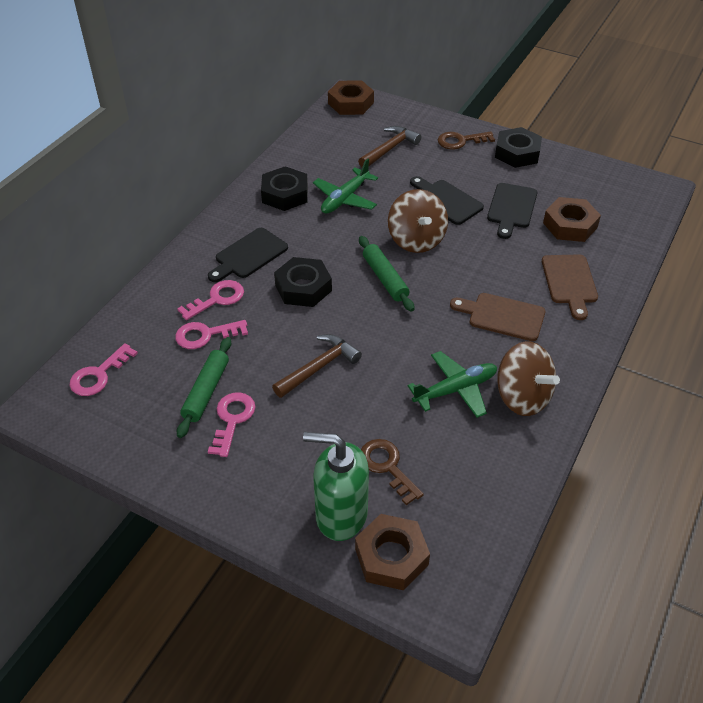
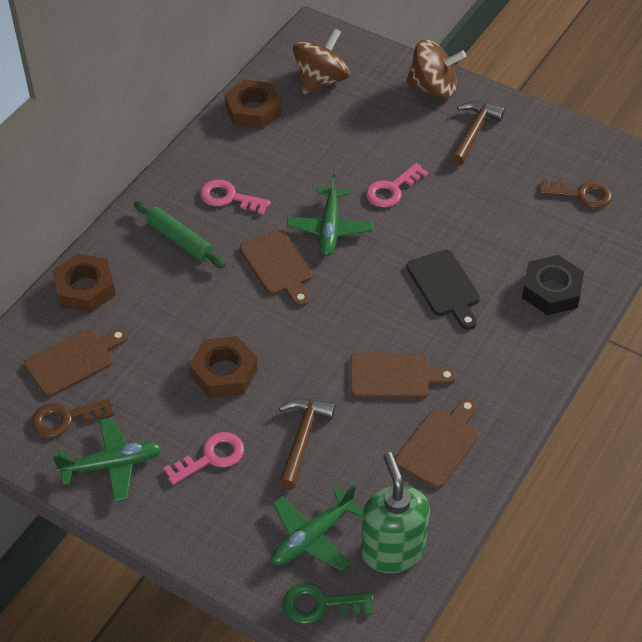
black cutting board: [208,228,288,282] [410,176,484,225] [487,183,537,239] = 3 -> [407,250,480,330] = 1
black nut: [261,166,308,211] [274,257,332,307] [495,127,542,168] = 3 -> [522,255,584,315] = 1
brown cutting board: [450,293,545,341] [542,255,598,320] = 2 -> [24,328,128,397] [240,230,313,307] [350,352,456,399] [395,398,479,489] = 4
green key: none = 0 -> [283,583,373,624] = 1
green plane: [313,159,378,214] [408,351,497,418] = 2 -> [53,418,162,502] [271,485,363,571] [287,174,373,256] = 3
green rolling pin: [177,337,231,438] [359,236,414,312] = 2 -> [134,201,226,268] = 1
pink key: [69,343,138,396] [175,320,248,349] [177,280,244,320] [208,392,255,457] = 4 -> [163,432,244,485] [200,180,271,215] [366,163,428,207] = 3

